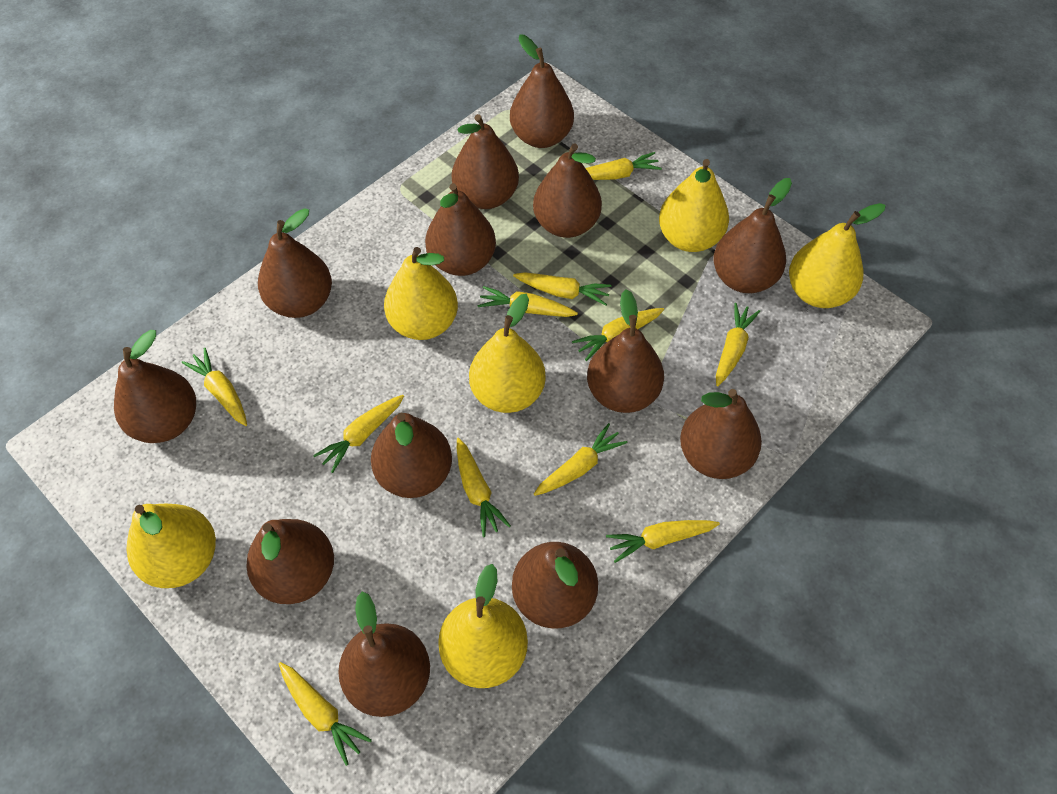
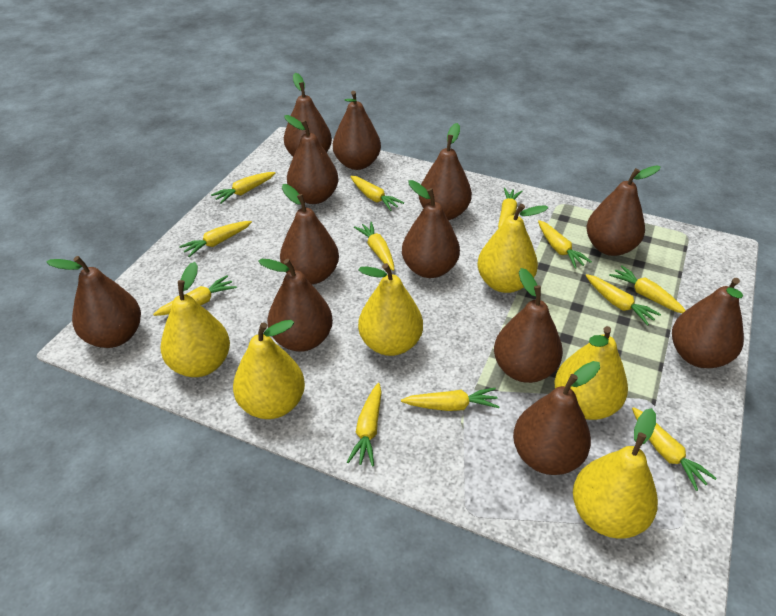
brown pear: [114,330,196,443] [246,519,334,604] [258,208,332,318] [338,591,430,717] [371,412,452,498] [425,183,496,276] [452,114,519,209] [510,34,574,148] [512,542,598,629] [533,143,602,238] [587,289,664,413] [680,389,762,479] [713,178,792,293] = 13 -> [47,256,141,348] [258,259,333,352] [280,184,339,284] [284,73,332,156] [284,115,339,204] [333,91,381,170] [402,180,460,278] [419,123,472,220] [494,268,563,383] [513,361,600,475] [586,165,661,256] [672,278,744,368] = 12
yellow carrot: [182,348,247,426] [279,662,372,766] [313,395,404,473] [457,438,511,537] [477,286,578,317] [513,272,612,306] [534,423,627,496] [572,308,664,361] [586,152,662,180] [606,520,720,563] [716,303,760,386] = 11 -> [153,275,237,316] [179,221,252,257] [211,172,275,204] [347,383,382,467] [350,176,404,211] [354,222,394,271] [401,388,500,411] [498,188,523,228] [538,220,592,269] [585,274,661,326] [609,265,686,313] [632,407,717,491] = 12

